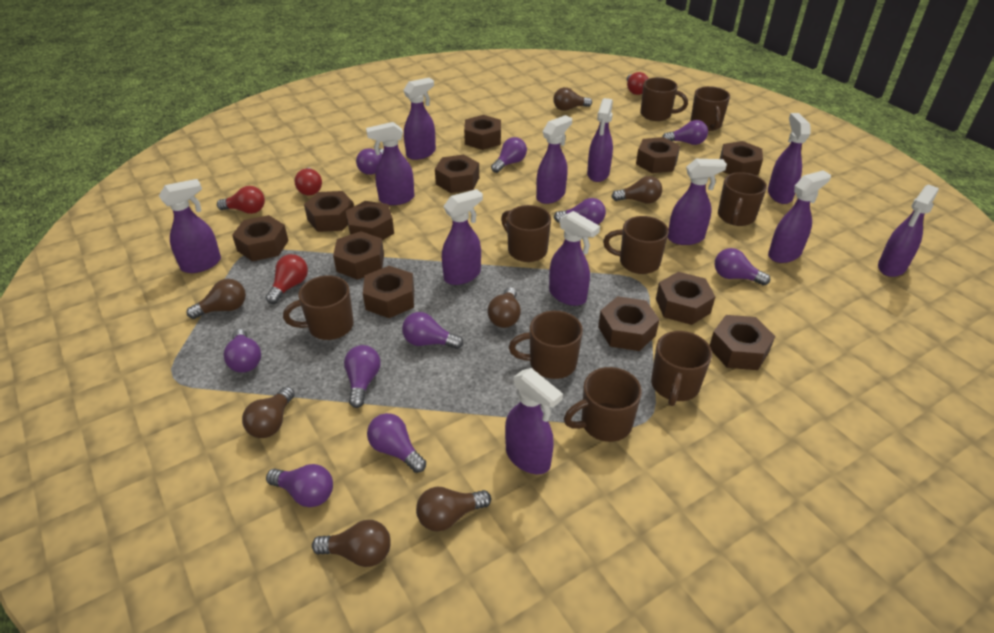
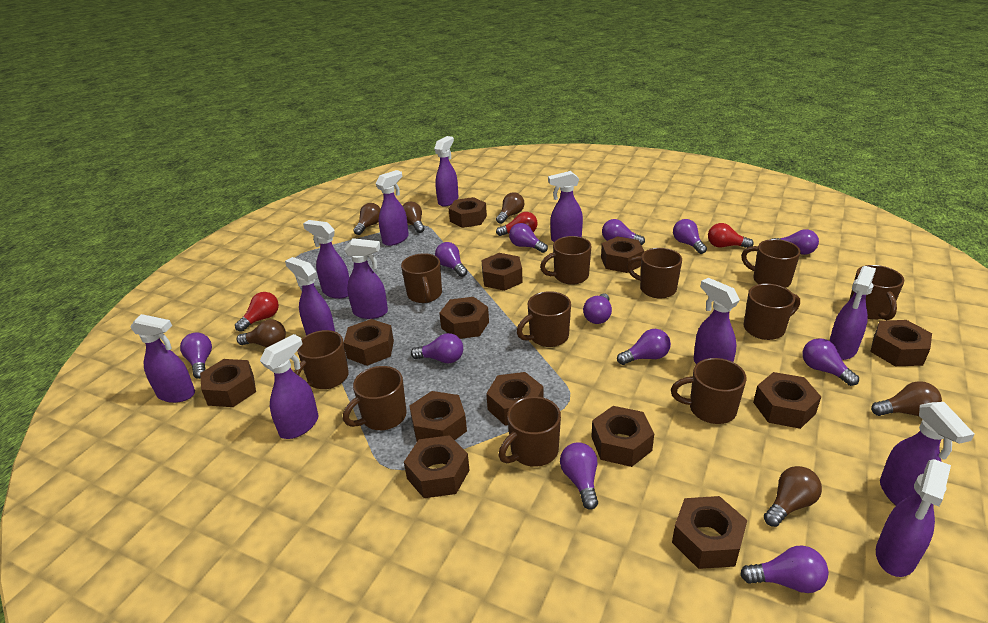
brown light bulb: [186,279,246,319] [242,386,295,438] [312,520,391,567] [416,487,491,532] [487,287,521,328] [553,87,592,111] [611,176,662,204] = 7 -> [237,319,286,347] [353,203,381,235] [402,202,425,233] [496,192,524,224] [764,466,822,527] [871,381,942,416] = 6
brown mug: [283,275,354,340] [501,205,551,262] [509,311,583,379] [564,367,642,442] [603,216,669,274] [640,77,688,121] [651,331,712,406] [690,86,730,131] [718,172,767,226] = 9 -> [294,330,349,389] [343,366,407,430] [401,253,442,303] [499,396,561,467] [517,291,571,347] [540,236,592,285] [627,248,682,299] [671,358,747,424] [741,239,800,288] [744,284,800,340] [849,265,904,320] = 11
brown nut: [232,215,288,261] [304,191,354,232] [333,231,384,280] [346,201,394,240] [363,266,414,318] [435,155,479,193] [464,115,501,150] [598,296,660,351] [636,137,680,173] [656,272,715,325] [709,315,775,370] [720,141,763,175] = 12 -> [200,359,256,407] [344,319,394,366] [404,435,470,498] [410,391,467,441] [439,297,489,339] [449,197,487,228] [481,253,523,291] [486,372,544,426] [591,406,654,467] [601,236,644,273] [672,496,747,569] [753,372,821,429] [870,320,932,366] = 13
purple light bulb: [223,329,261,373] [266,464,333,507] [344,345,381,408] [356,148,384,175] [367,413,426,473] [402,312,463,349] [491,137,527,173] [554,198,606,225] [662,120,708,145] [715,248,770,286] = 10 -> [180,333,212,379] [411,333,463,363] [435,242,467,277] [509,223,548,253] [560,442,598,510] [583,293,612,324] [602,219,645,245] [617,329,671,365] [673,219,707,254] [740,546,829,593] [772,229,819,255] [802,338,859,386] = 12
red light bulb: [217,186,265,214] [266,254,308,304] [295,168,322,195] [627,72,649,95] = 4 -> [235,292,279,332] [496,212,538,236] [708,223,754,248] = 3

